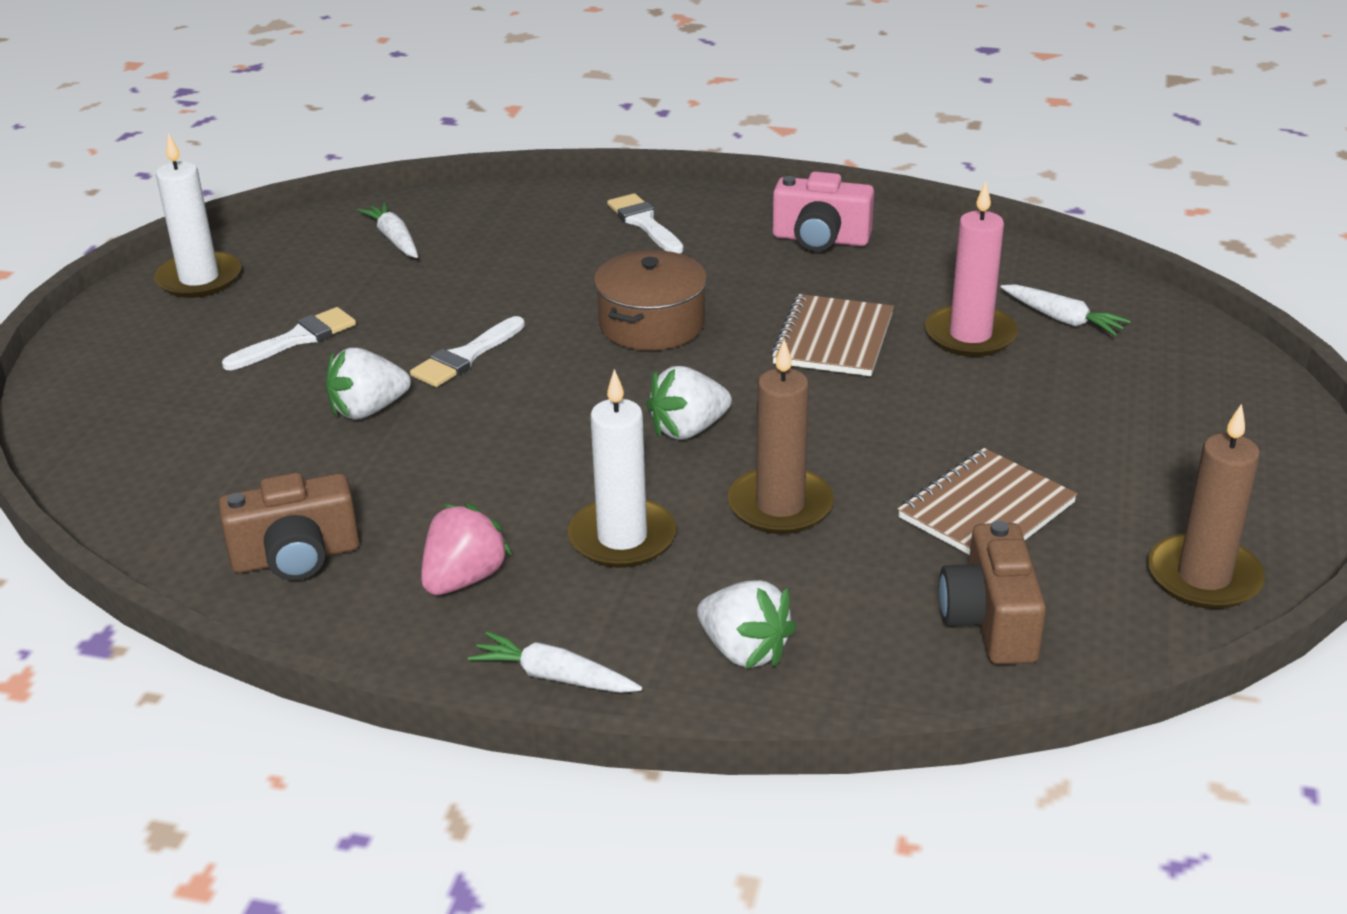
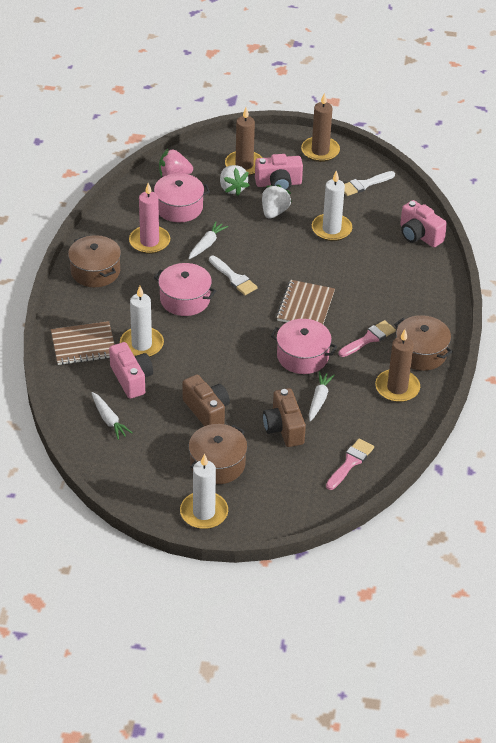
brown candle: [728,339,834,534] [1148,404,1265,609] = 2 -> [225,108,262,176] [301,93,340,162] [375,329,420,402] = 3
brown pot: [594,250,707,351] = 1 -> [68,235,121,287] [189,424,247,484] [394,315,453,371] = 3
pink brush: none = 0 -> [326,438,374,490] [339,320,396,357] = 2
pink camera: [773,172,874,251] = 1 -> [109,342,153,399] [255,154,303,190] [400,200,447,247] = 3
pink pot: none = 0 -> [154,173,210,222] [154,263,216,316] [271,319,337,374] = 3
white brush: [222,307,356,370] [410,316,525,387] [607,193,684,254] = 3 -> [209,256,258,295] [344,171,395,196] = 2
white candle: [154,133,241,298] [568,369,676,568] = 2 -> [120,286,164,357] [180,454,228,529] [312,170,352,241] = 3
white strawberry: [326,348,411,419] [646,366,732,440] [697,580,796,669] = 3 -> [220,165,250,196] [262,185,292,219] = 2

